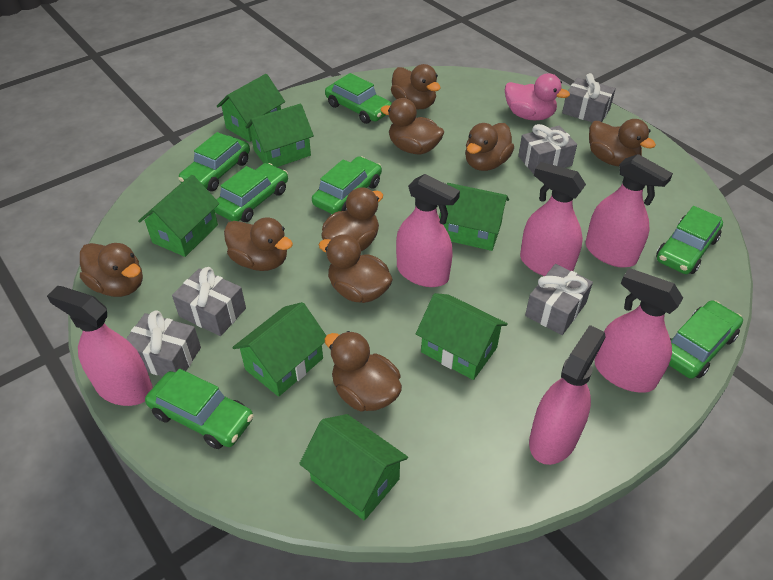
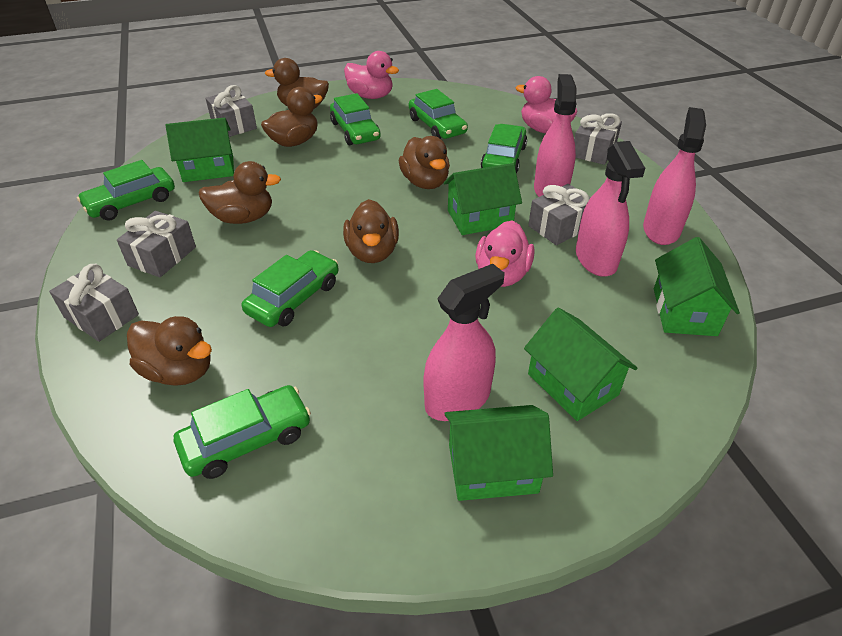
brown duck: [80,243,143,297] [224,217,293,271] [319,234,393,303] [321,187,383,251] [324,331,402,411] [381,98,444,154] [391,64,441,109] [465,123,514,171] [589,119,656,166] = 9 -> [127,316,212,386] [199,161,281,224] [261,87,323,147] [265,58,329,109] [343,199,399,263] [399,136,450,189] = 6
green car: [145,369,253,449] [178,132,250,192] [214,163,288,222] [312,156,382,214] [325,73,392,124] [656,206,723,274] [669,300,743,379] = 7 -> [77,160,175,221] [174,385,311,479] [242,250,339,327] [330,93,381,145] [409,89,468,139] [481,124,527,174] = 6
green house: [138,175,219,257] [216,74,285,142] [232,302,326,397] [246,103,314,167] [299,414,408,521] [416,293,508,380] [439,183,509,251] = 7 -> [166,118,234,182] [444,163,522,235] [444,405,553,501] [524,308,637,421] [654,237,740,336] = 5
pink duck: [505,73,570,120] = 1 -> [344,51,399,99] [475,220,534,287] [516,76,578,134] = 3
pink spray bottle: [47,286,153,406] [396,174,460,287] [520,162,586,276] [529,325,606,465] [586,154,673,268] [595,268,683,393] = 6 -> [423,264,505,421] [534,74,577,197] [576,141,645,277] [643,107,706,245] = 4

